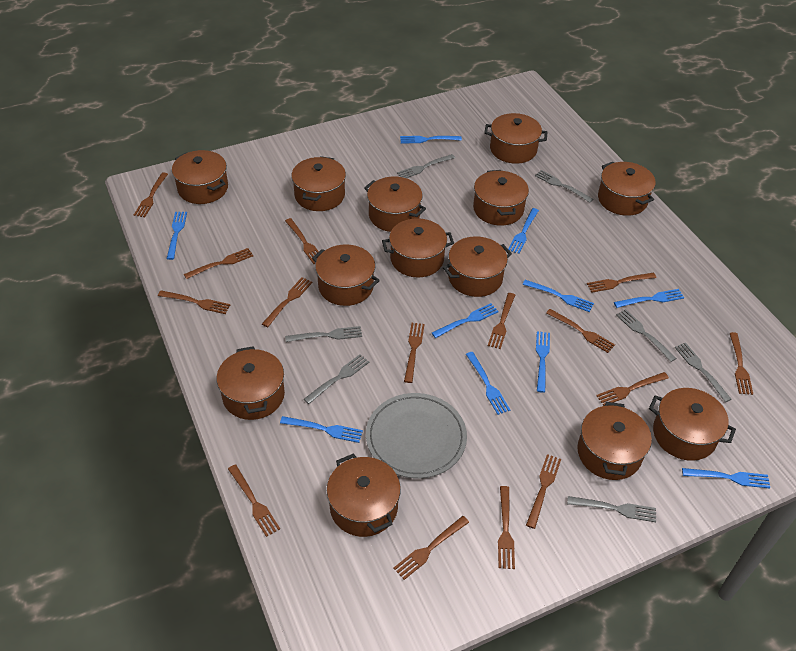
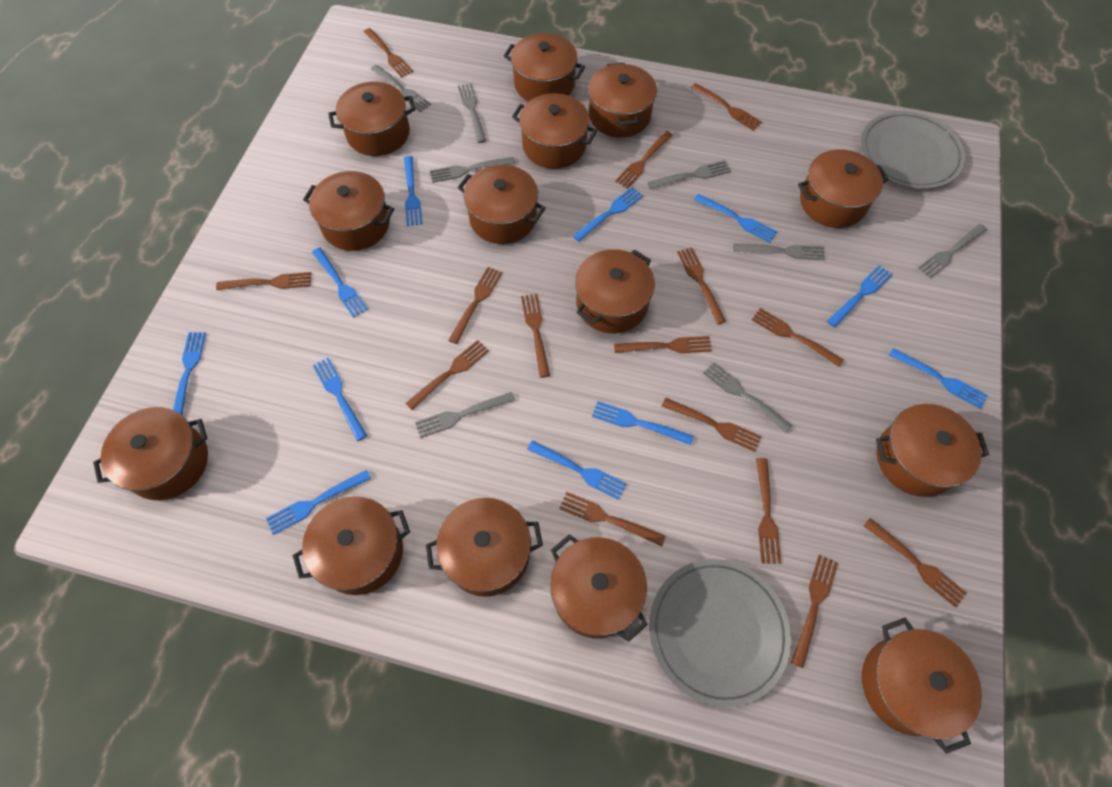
blue fork: [167,212,187,260] [280,416,363,443] [400,136,462,143] [432,303,499,338] [466,352,510,415] [508,208,539,254] [522,280,594,312] [536,331,550,393] [614,289,684,308] [682,468,770,488] = 10 -> [173,332,206,415] [266,470,371,535] [312,247,368,318] [313,358,367,441] [404,156,423,226] [527,440,626,500] [573,187,643,242] [592,401,694,445] [694,194,777,243] [827,265,893,327] [889,348,988,409] = 11
brown pot: [172,150,228,204] [217,346,285,420] [291,156,346,211] [312,244,380,306] [327,454,401,537] [364,177,426,232] [382,218,454,277] [443,237,512,297] [473,170,529,226] [484,113,548,164] [577,402,652,480] [598,162,656,216] [649,388,736,461] = 13 -> [93,407,208,500] [293,496,410,595] [303,171,394,251] [328,82,416,156] [426,498,543,597] [458,165,546,244] [504,33,585,102] [512,93,597,169] [550,534,648,642] [575,249,655,334] [588,63,657,138] [798,149,889,228] [862,618,982,754] [876,404,989,497] = 14
grey fork: [285,326,362,342] [304,354,369,404] [397,154,455,178] [535,170,593,203] [567,496,656,522] [616,309,677,362] [674,343,732,402] = 7 -> [371,65,431,112] [415,392,515,438] [429,157,515,183] [458,83,486,143] [647,160,731,189] [703,362,792,433] [733,243,825,260] [918,224,987,279] = 8
grey plate: [366,393,467,478] = 1 -> [649,559,791,707] [860,111,965,189] = 2

